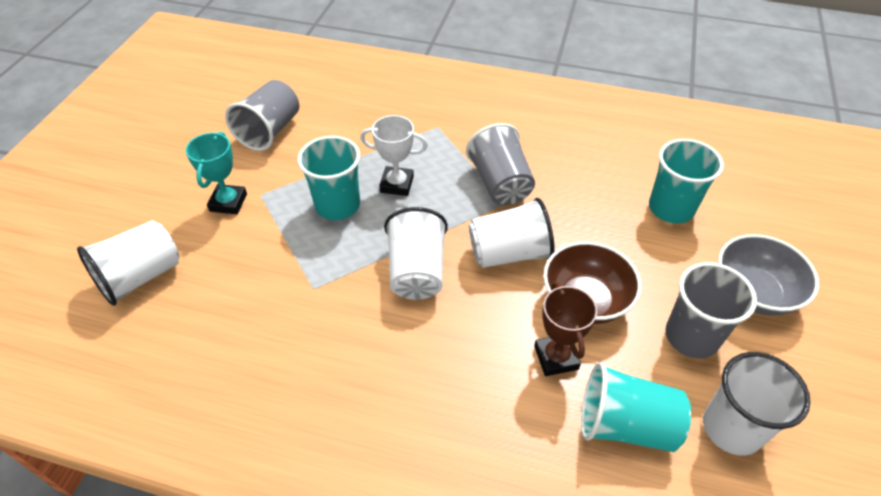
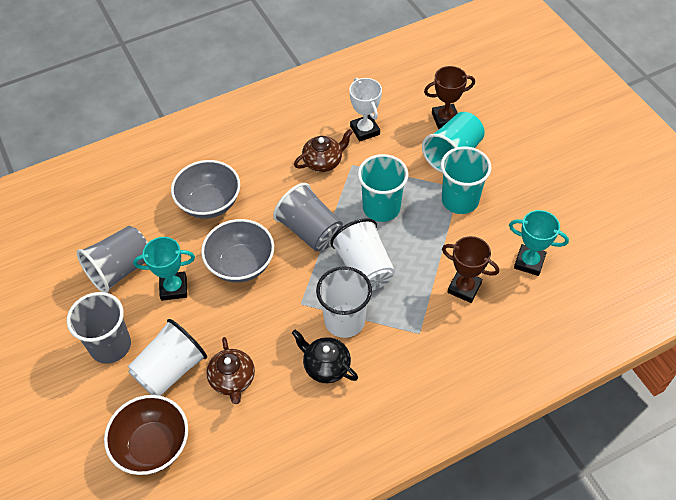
black teapot: none = 0 -> [292,330,358,383] = 1
brown teapot: none = 0 -> [207,337,255,404] [294,129,353,172] = 2
brown trophy: [534,282,597,376] = 1 -> [424,66,475,129] [442,236,499,303] = 2
grey bowl: [718,234,819,316] = 1 -> [171,160,240,219] [201,219,274,283] = 2
turquoise trophy: [186,132,247,214] = 1 -> [133,237,195,301] [509,210,569,276] = 2
white cup: [77,220,180,306] [384,207,448,300] [469,198,555,268] [703,352,811,456] = 4 -> [128,319,207,396] [316,266,372,338] [330,218,395,291] = 3

